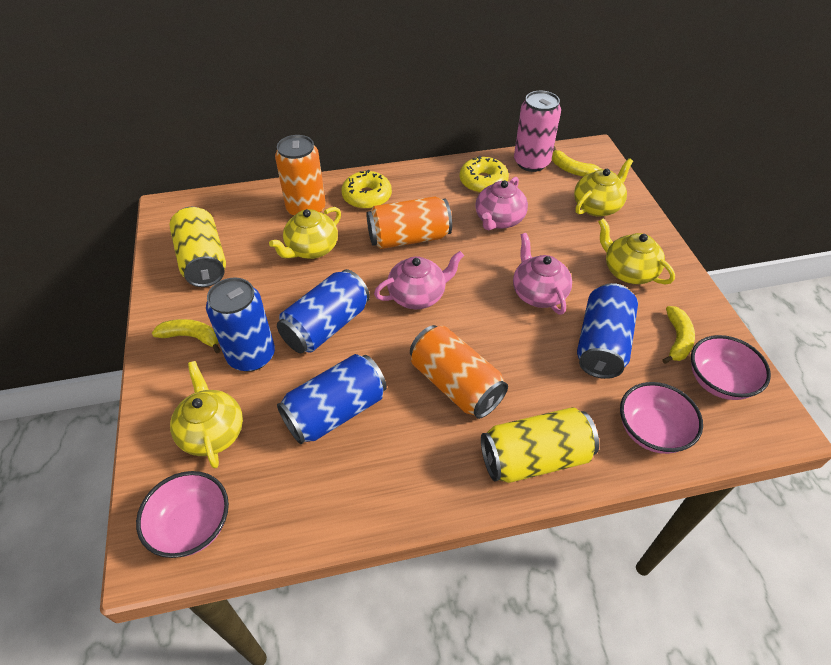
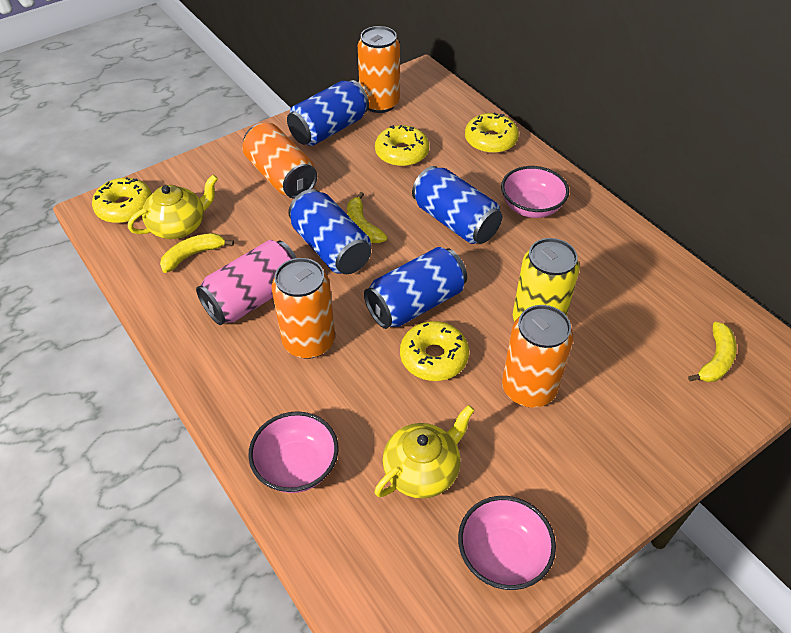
orange can: [275,135,326,216] [367,197,452,249] [410,325,508,419] = 3 -> [242,123,317,199] [272,258,335,359] [358,26,400,113] [502,305,573,408] = 4
pink teapot: [374,251,464,309] [475,177,528,230] [513,233,572,315] = 3 -> none = 0
yellow can: [169,207,226,287] [481,407,599,483] = 2 -> [513,238,580,322] = 1
yellow donut: [341,170,392,209] [460,156,509,193] = 2 -> [92,177,152,223] [375,125,429,167] [400,321,469,381] [465,113,519,154] = 4
yellow teapot: [170,361,243,468] [269,207,341,259] [574,158,633,217] [598,218,675,284] = 4 -> [128,175,218,239] [375,405,474,499] = 2

